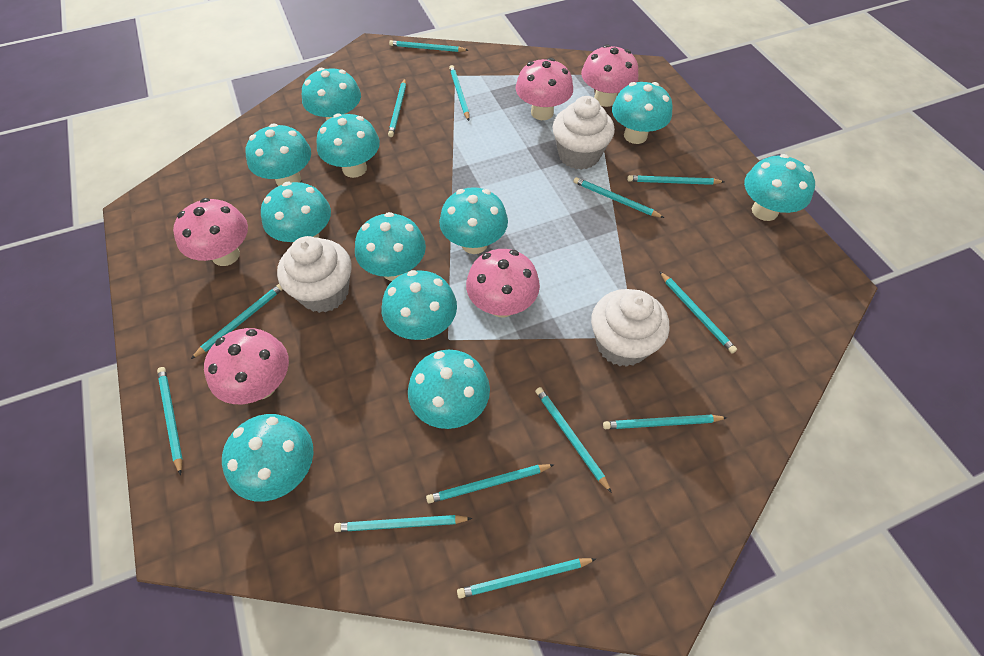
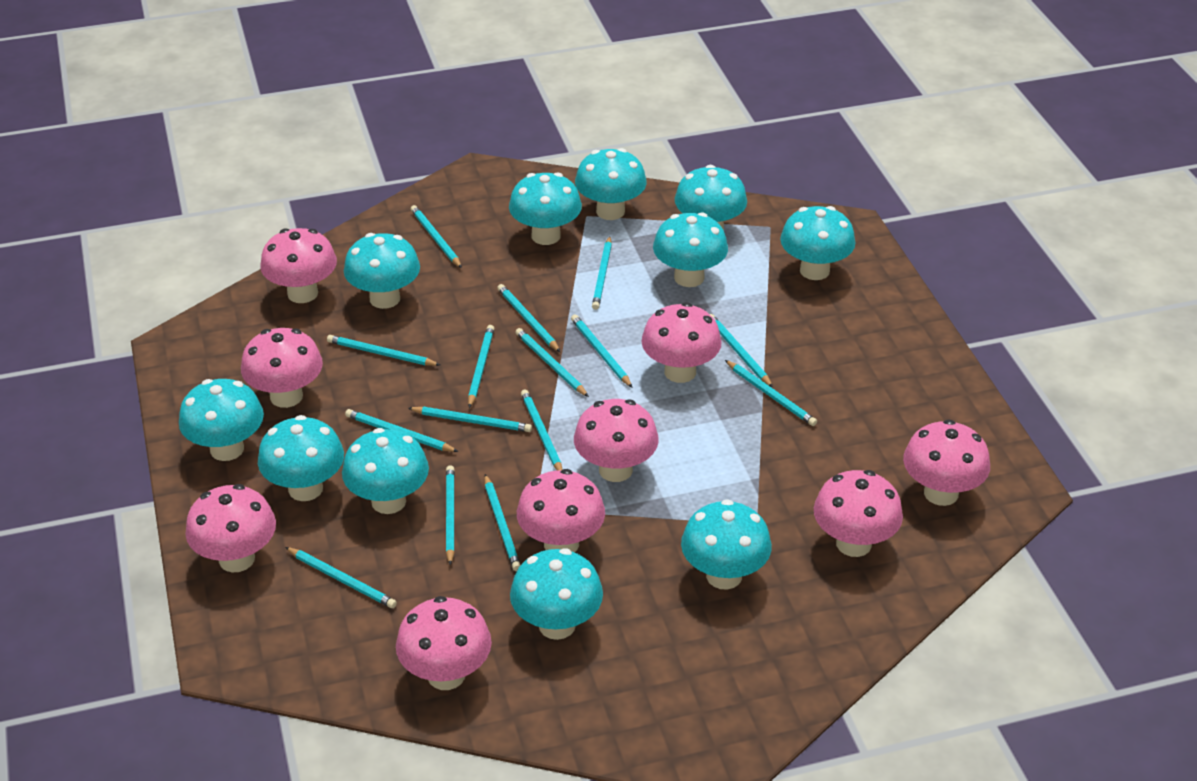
pink mushroom: [173,198,248,266] [204,328,289,404] [466,249,540,318] [516,58,573,120] [581,44,638,107] = 5 -> [185,484,276,572] [241,328,323,408] [260,228,337,303] [396,596,492,690] [517,469,605,552] [574,399,659,482] [641,302,722,383] [814,470,903,557] [903,420,990,506] = 9
turquoise pencil: [157,367,183,475] [191,284,283,359] [334,515,472,532] [388,79,406,137] [389,40,468,52] [426,464,555,503] [449,65,469,121] [457,558,596,599] [535,387,612,493] [574,177,664,218] [603,415,727,429] [627,175,724,185] [659,271,737,354] = 13 -> [285,547,397,608] [327,335,440,366] [345,409,458,452] [408,407,532,432] [411,205,462,268] [446,465,455,565] [468,325,494,408] [484,474,520,571] [497,284,560,352] [516,328,589,397] [521,389,562,470] [571,314,633,388] [592,236,612,310] [710,314,773,388] [725,360,817,426] = 15
white cupcake: [277,236,352,313] [553,96,615,170] [591,289,670,367] = 3 -> none = 0

